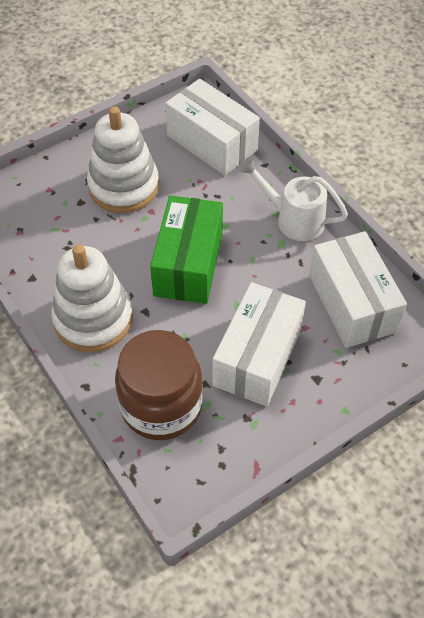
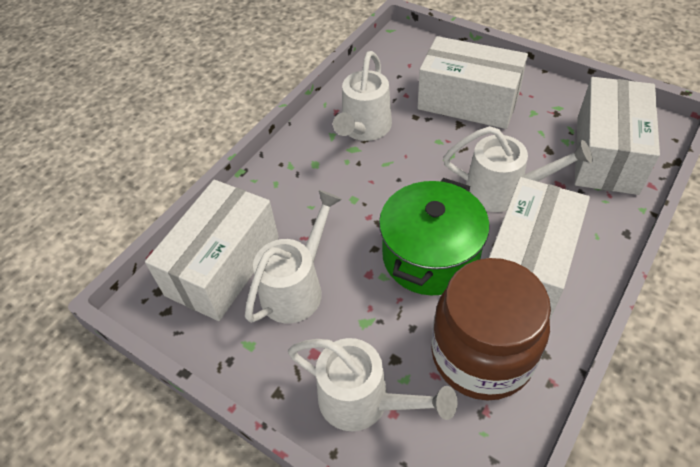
green box: [150,195,223,304] = 1 -> none = 0
green pot: none = 0 -> [379,178,490,296] = 1
white box: [165,79,260,176] [212,282,306,406] [309,231,407,348] = 3 -> [145,180,279,321] [418,36,528,129] [489,177,590,319] [575,77,660,195] = 4
white stacking toy: [51,244,133,352] [87,106,159,213] = 2 -> none = 0
white watering can: [239,158,348,241] = 1 -> [245,190,342,324] [288,338,458,431] [333,51,392,141] [443,126,593,212] = 4

